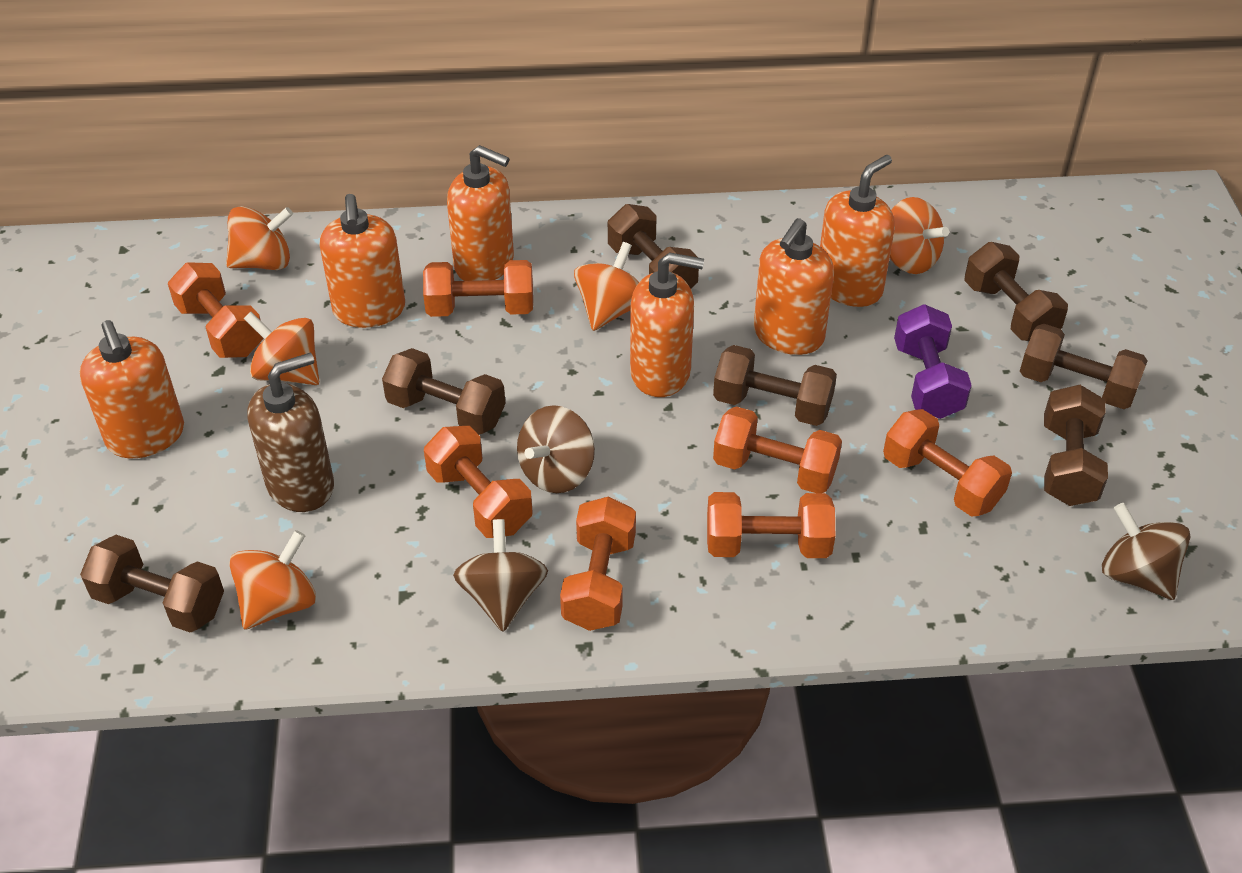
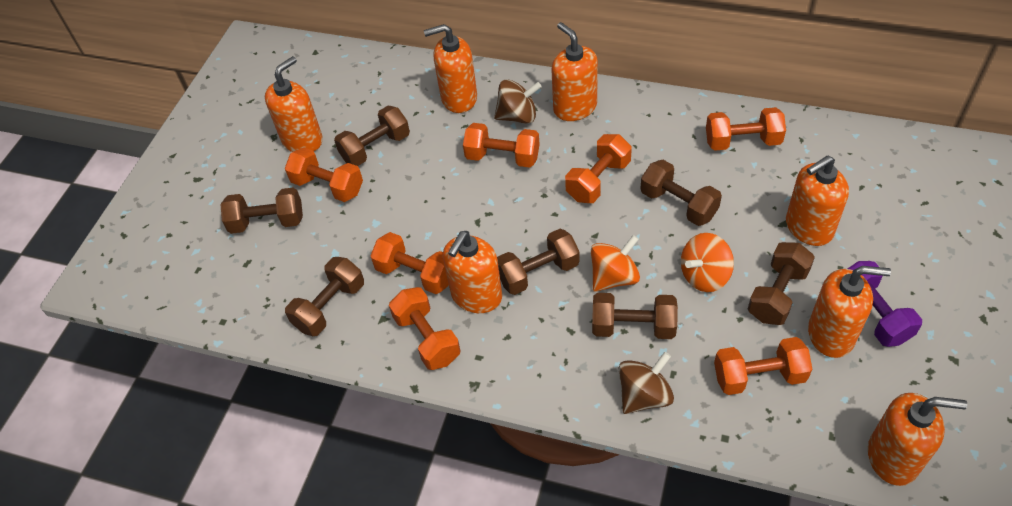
brown soap dispenser: [247,353,334,512] = 1 -> none = 0
brown spinning top: [453,519,548,632] [517,405,595,493] [1102,503,1190,600] = 3 -> [494,80,542,124] [619,352,674,414] = 2
orange soap dispenser: [80,320,184,458] [320,194,405,328] [447,145,514,281] [630,252,704,397] [754,218,834,355] [820,155,895,307] = 6 -> [265,56,323,152] [424,24,477,113] [443,231,502,313] [552,22,598,121] [786,156,849,246] [808,266,891,358] [868,393,967,486] = 7
orange spinning top: [226,206,293,270] [230,530,316,629] [244,312,319,385] [574,242,639,331] [890,197,949,274] = 5 -> [591,235,640,292] [681,233,734,292] = 2

